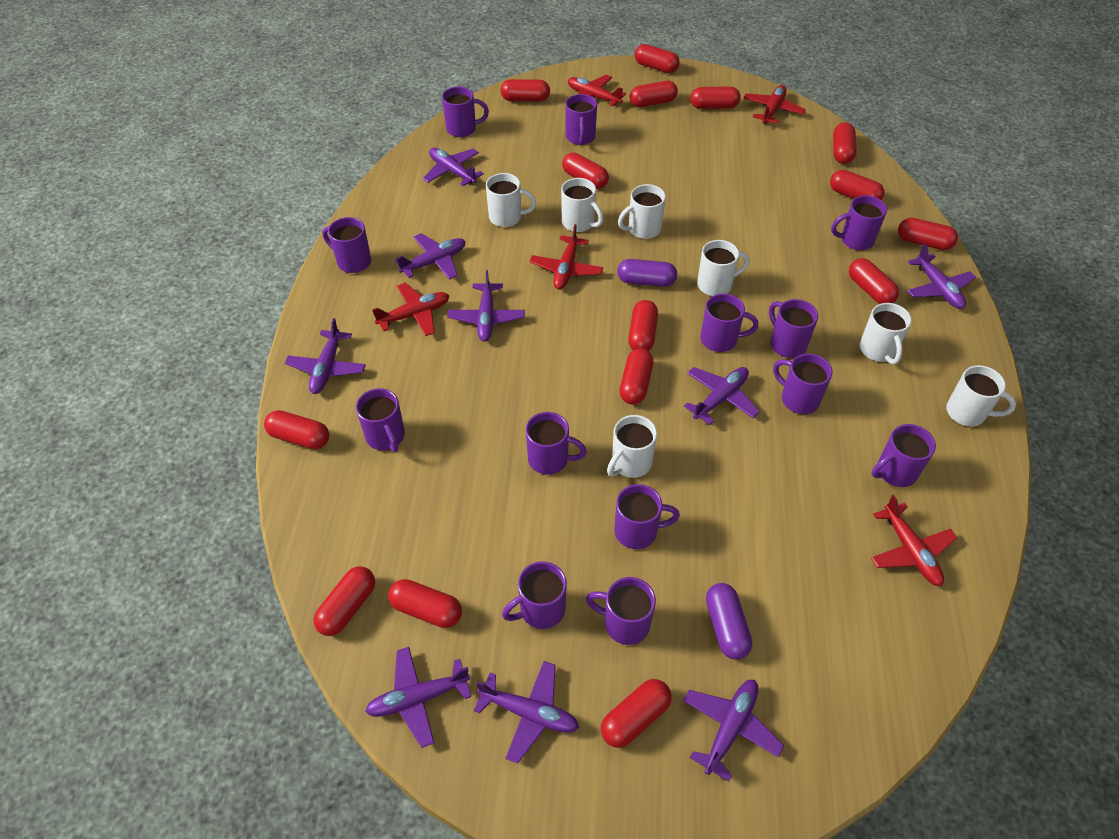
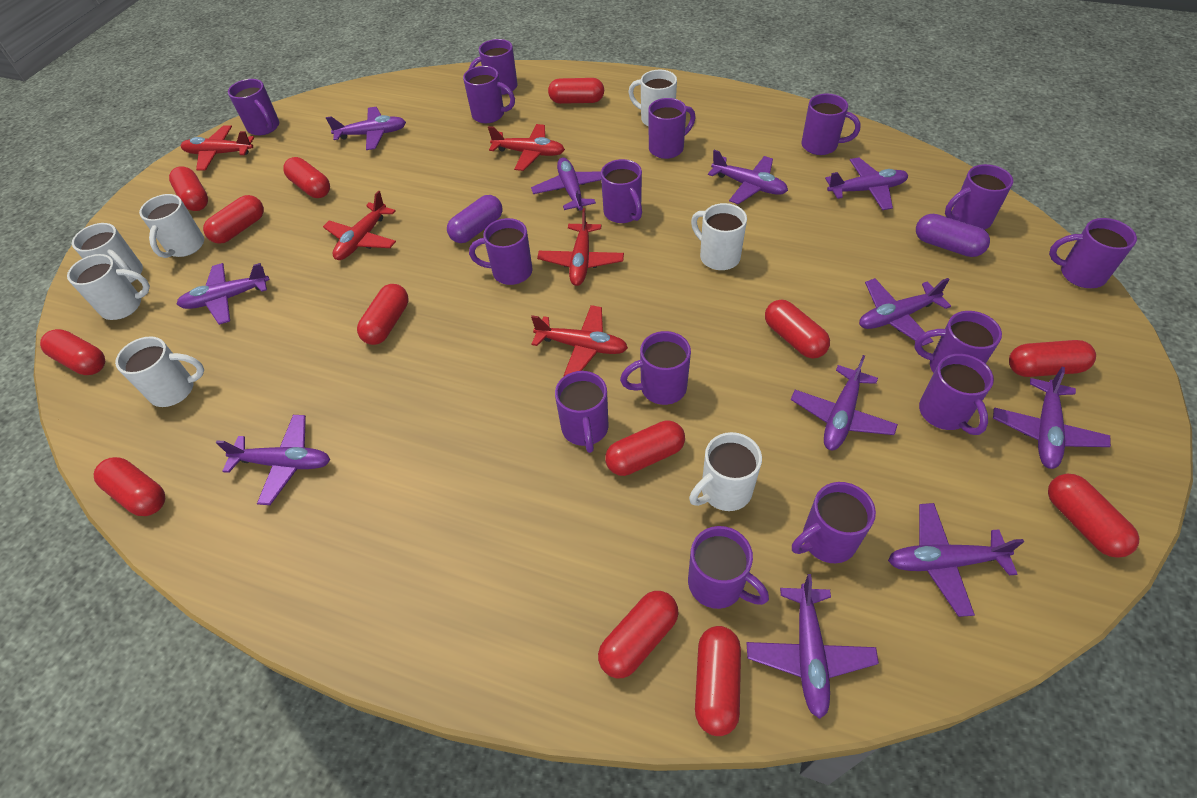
purple mug: [322,217,371,273] [356,388,405,452] [442,86,489,137] [502,561,567,629] [526,412,587,475] [565,94,597,145] [586,577,656,645] [614,484,680,549] [700,294,758,352] [769,299,818,358] [773,353,832,414] [831,195,887,250] [872,424,936,487] = 13 -> [228,79,279,136] [463,66,515,123] [469,39,517,95] [469,218,533,285] [555,371,609,453] [601,159,642,223] [620,331,691,405] [648,98,696,159] [688,526,769,609] [792,482,876,563] [801,93,860,155] [915,311,1002,373] [919,354,994,435] [945,164,1013,230] [1049,218,1137,288] = 15
purple plane: [285,318,366,394] [365,647,471,748] [395,233,466,280] [423,148,484,186] [447,270,525,342] [474,661,579,763] [683,680,784,781] [684,367,760,425] [907,244,976,309] = 9 -> [176,263,270,325] [216,415,330,505] [326,107,406,150] [531,157,601,211] [708,150,788,204] [747,574,879,719] [791,355,898,450] [825,158,908,210] [859,278,951,346] [888,503,1024,617] [993,367,1111,469] = 11
red capsule: [264,410,329,449] [313,566,375,636] [388,579,462,628] [500,79,550,101] [562,153,609,189] [601,679,672,748] [620,348,653,405] [628,300,658,351] [630,81,678,107] [635,44,680,73] [690,87,741,109] [830,170,884,200] [833,122,857,164] [849,258,899,304] [898,218,958,250] = 15 -> [40,329,105,375] [94,457,165,516] [169,166,208,211] [203,195,264,244] [283,157,330,198] [357,284,408,345] [548,78,604,104] [598,591,679,678] [605,420,685,476] [695,626,741,736] [765,299,830,359] [1009,340,1096,377] [1048,474,1139,558] = 13

